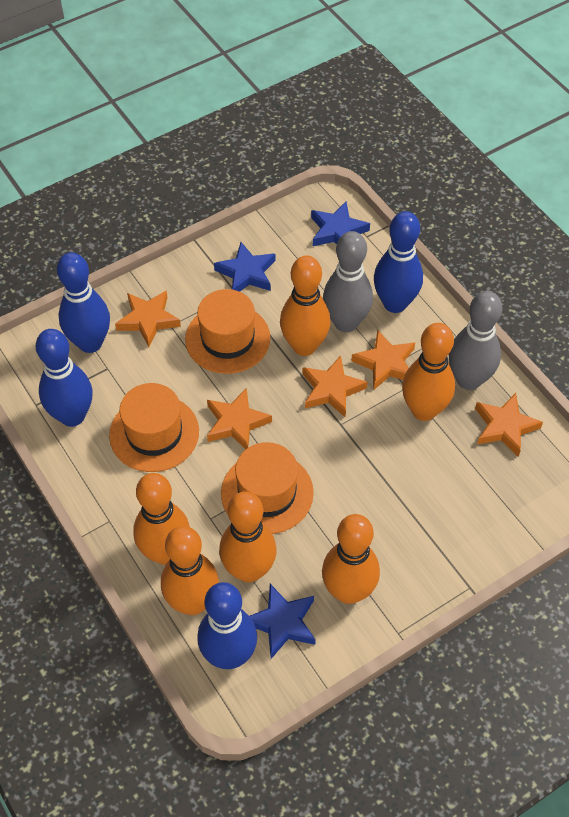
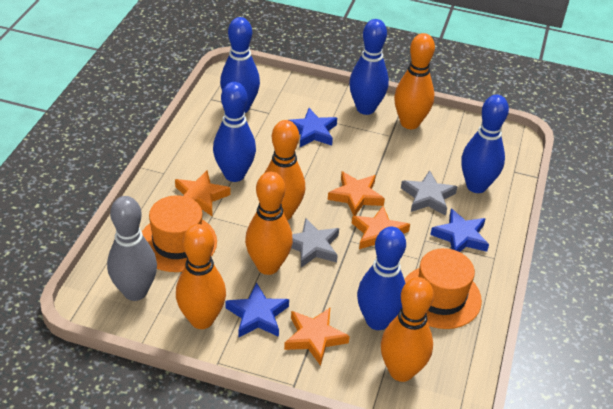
blue bowling pin: [36,329,92,427] [57,252,110,353] [197,582,257,669] [374,211,423,313] = 4 -> [213,82,256,182] [220,17,260,113] [349,19,389,115] [357,227,406,330] [461,95,509,193] = 5
grey bowling pin: [323,231,373,332] [449,291,502,390] = 2 -> [107,196,157,301] = 1
grey star: none = 0 -> [291,218,339,268] [401,170,457,216] = 2
orange bowling pin: [133,473,190,565] [161,526,219,615] [219,491,277,583] [280,255,331,356] [322,514,380,604] [402,323,455,421] = 6 -> [176,224,226,329] [245,172,293,275] [265,120,305,220] [381,277,434,382] [394,33,435,129] = 5
orange hat: [109,383,199,472] [185,289,270,374] [221,442,314,534] = 3 -> [142,195,217,272] [404,248,482,329] = 2
orange star: [115,290,181,347] [207,388,272,449] [303,356,368,417] [351,330,415,390] [475,393,543,457] = 5 -> [175,171,231,216] [284,308,350,366] [328,171,385,216] [352,206,410,249] = 4

